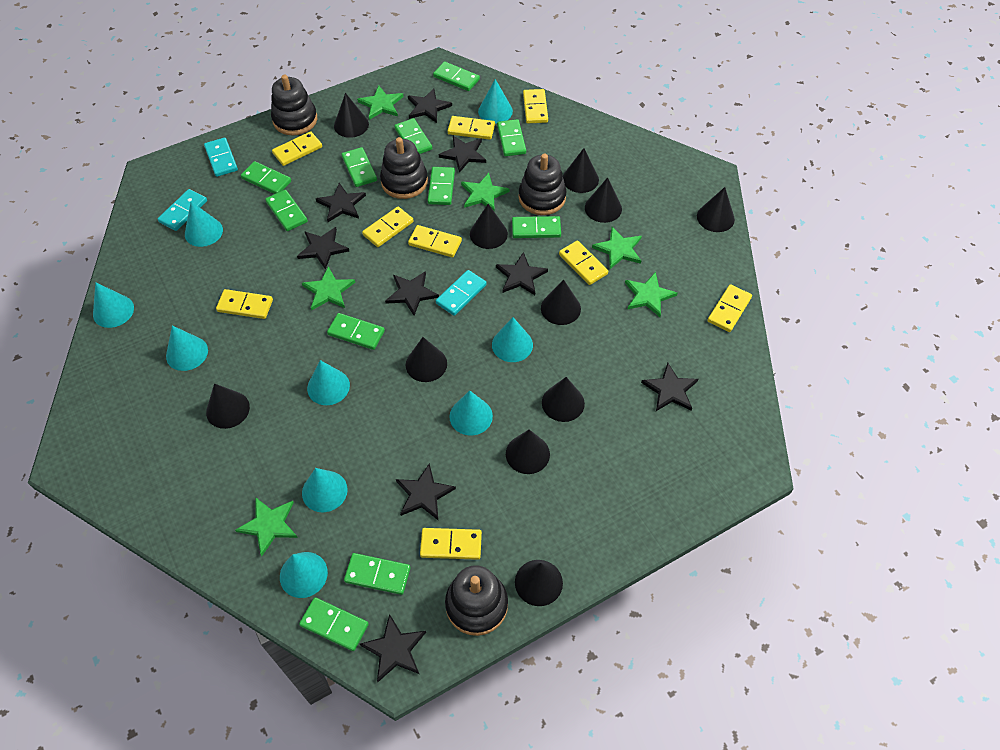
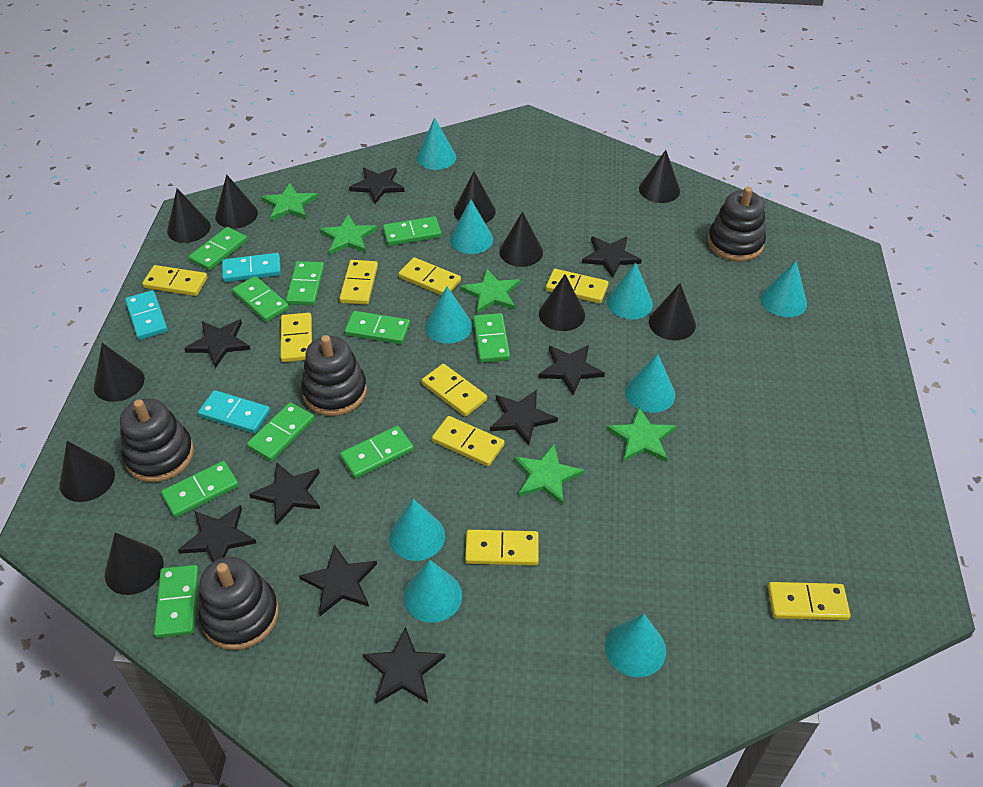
black cone: [206,383,250,429] [334,93,369,138] [406,337,447,382] [470,204,508,249] [506,429,550,474] [515,560,563,606] [541,280,581,325] [542,377,585,422] [563,148,599,193] [585,177,622,223] [697,187,735,232] = 11 -> [59,441,115,502] [94,343,145,402] [105,532,164,595] [167,189,211,243] [215,174,258,229] [454,172,496,223] [499,211,543,267] [539,274,585,331] [639,150,680,203] [649,283,696,340] = 10
green domino: [241,161,291,194] [265,190,308,231] [299,597,369,651] [327,313,385,350] [341,147,377,187] [344,553,411,595] [394,118,432,154] [428,167,455,205] [433,61,480,91] [497,119,526,156] [512,216,561,238] = 11 -> [154,565,199,638] [161,461,239,518] [189,227,247,271] [232,276,289,322] [247,402,315,461] [286,261,324,305] [340,426,414,479] [345,311,410,344] [383,216,442,246] [473,313,510,363] = 10
green star: [235,497,298,556] [302,266,356,310] [357,85,404,120] [461,173,510,212] [592,227,642,269] [625,272,678,317] = 6 -> [261,183,318,221] [319,214,377,254] [460,269,520,314] [514,444,585,505] [606,407,676,462] = 5

